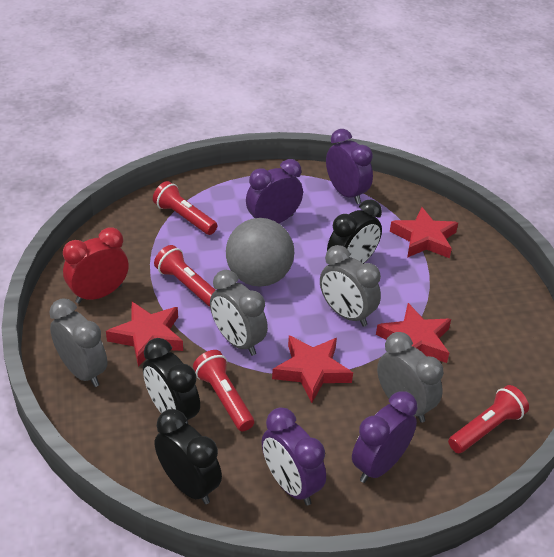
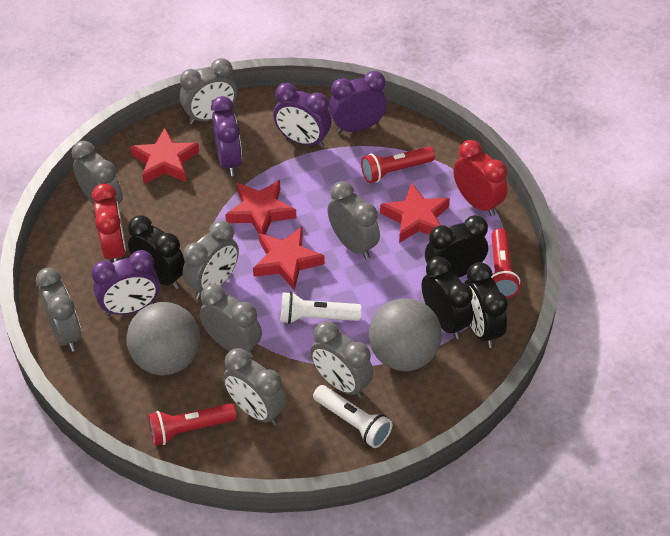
black clock: [143,338,200,424] [154,409,222,504] [327,199,382,264] = 3 -> [128,215,185,289] [422,256,473,339] [425,215,488,278] [464,262,508,348] = 4
grey ball: [226,218,294,286] = 1 -> [126,302,200,375] [369,298,442,371] = 2
grey clock: [49,298,107,387] [210,270,268,356] [320,245,381,327] [377,332,444,423] = 4 -> [36,268,82,352] [72,141,123,205] [180,58,237,124] [182,220,239,299] [199,284,262,358] [223,348,286,425] [310,321,374,398] [327,181,380,259] = 8
red clock: [63,228,129,303] = 1 -> [92,183,126,262] [453,140,507,216] = 2
red flashlight: [153,181,217,235] [154,245,215,307] [193,350,254,431] [448,385,529,453] = 4 -> [148,403,237,446] [361,147,435,183] [491,228,520,298] = 3
white flashlight: none = 0 -> [281,292,362,324] [313,385,392,448] = 2

